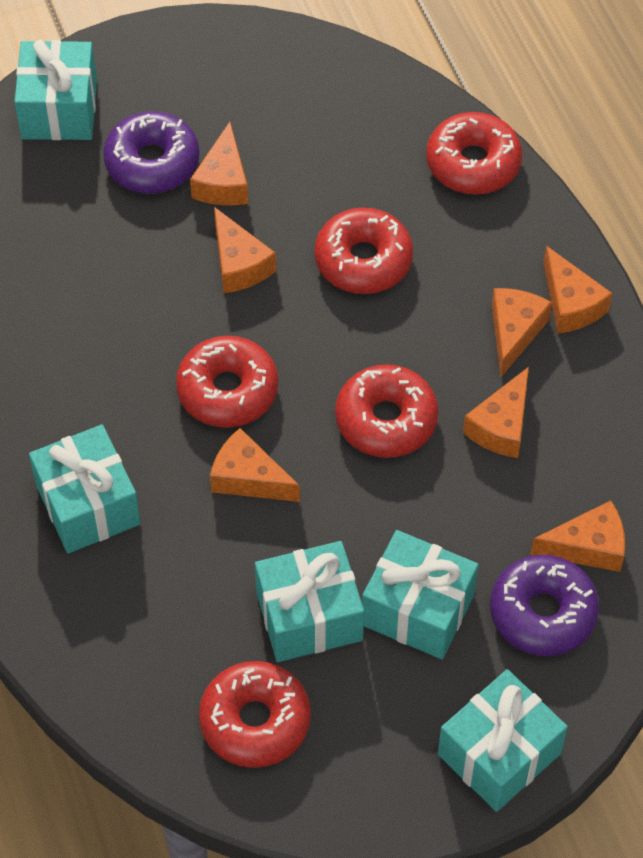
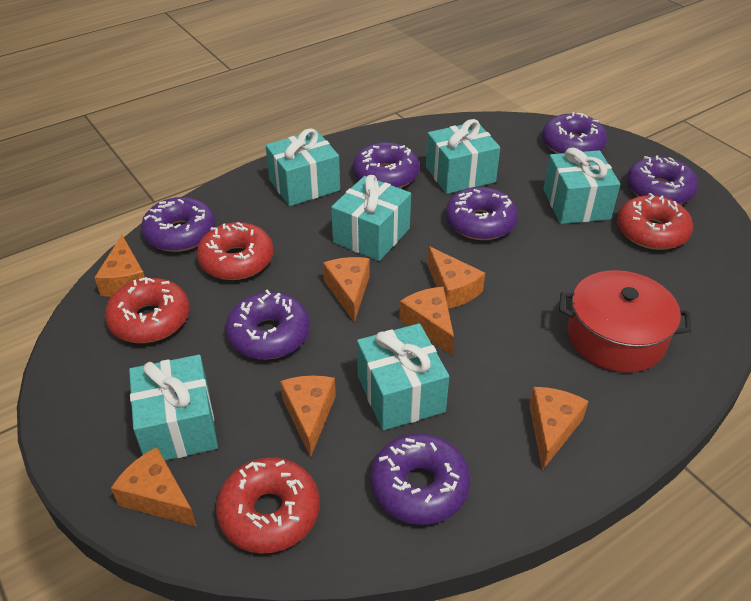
purple donut: [103,111,200,194] [490,555,599,656] = 2 -> [141,197,216,252] [225,290,310,360] [353,142,420,188] [370,433,471,525] [445,187,518,240] [542,112,607,154] [626,155,698,204] = 7
red donut: [176,336,278,428] [199,661,311,768] [315,208,413,294] [335,364,439,458] [426,112,522,194] = 5 -> [105,277,190,343] [196,222,273,280] [216,457,319,554] [617,193,693,250] = 4
red pot: none = 0 -> [559,270,691,373] = 1
turquoise gift: [14,40,97,140] [29,425,141,554] [255,541,364,662] [362,530,479,659] [438,669,568,812] = 5 -> [129,355,218,460] [266,128,340,206] [331,175,411,261] [357,323,449,431] [426,119,500,194] [543,147,620,224] = 6

